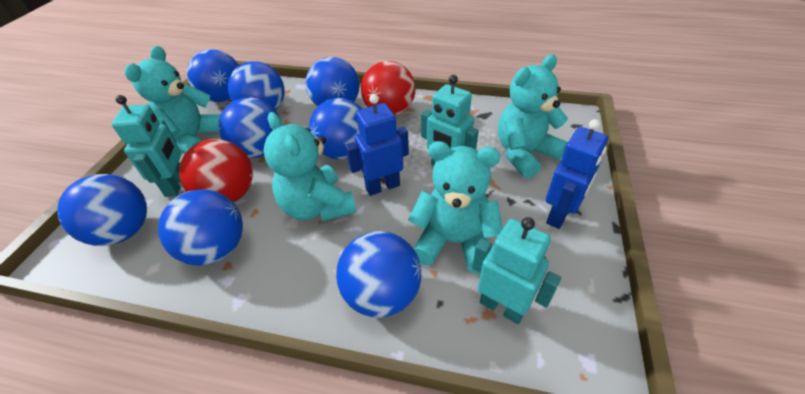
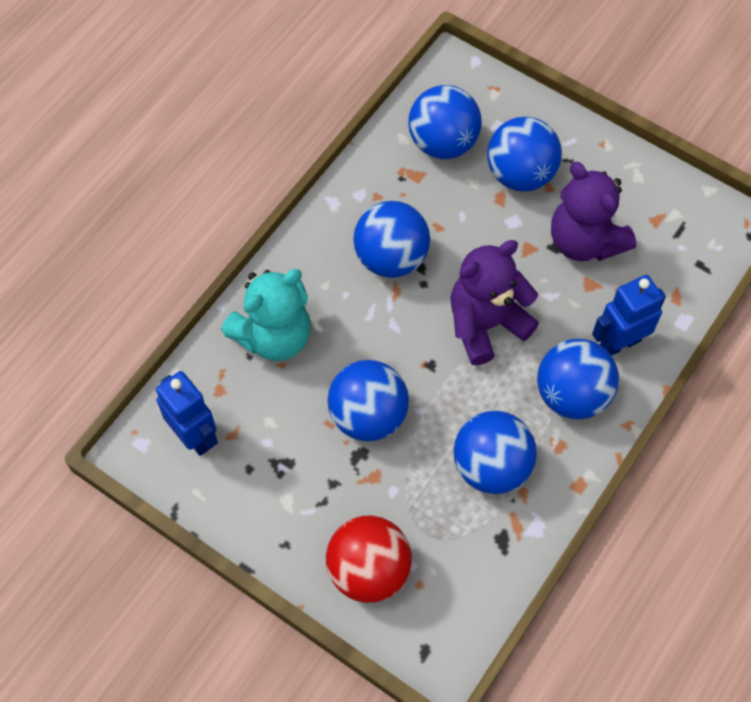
blue ball: [57,174,147,246] [158,189,243,266] [187,49,239,102] [218,98,279,158] [228,61,284,111] [306,57,360,107] [309,98,362,159] [336,231,421,318] = 8 -> [327,360,409,441] [353,201,430,278] [408,85,482,159] [454,411,537,494] [487,117,562,191] [537,339,619,420] = 6
purple teddy bear: none = 0 -> [450,240,539,365] [551,162,636,261] = 2
red ball: [179,139,253,202] [361,61,415,116] = 2 -> [326,515,412,603] = 1
turquoise robot: [112,95,182,197] [421,75,479,166] [472,217,561,324] = 3 -> none = 0
turquoise teddy bear: [125,46,220,153] [264,112,356,222] [408,141,503,273] [498,55,568,178] = 4 -> [221,269,311,361] = 1

